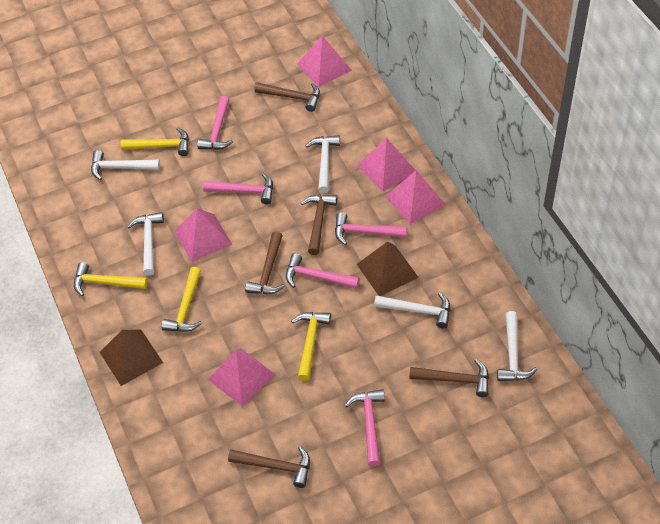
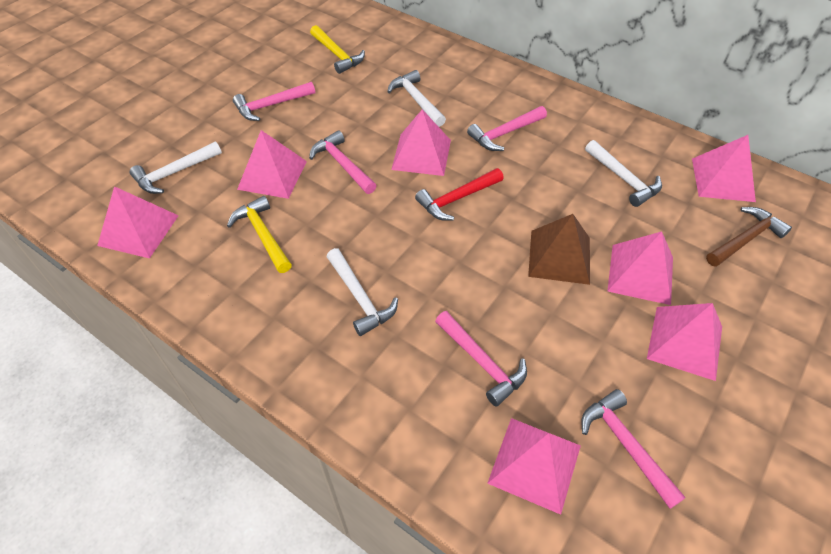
brown hammer: [228,446,310,488] [245,232,285,294] [254,82,320,112] [301,194,337,255] [409,359,489,397] = 5 -> [706,207,792,267] = 1
brown pyramid: [100,330,163,386] [357,241,419,296] = 2 -> [528,214,590,285] = 1
pink pyramid: [174,208,232,262] [208,348,275,407] [297,35,352,87] [357,138,416,192] [385,170,446,225] = 5 -> [97,186,179,258] [237,130,307,199] [391,109,451,176] [487,418,581,515] [607,232,673,305] [647,303,722,381] [692,135,756,202] = 7
red hammer: none = 0 -> [415,168,504,221] = 1
white hammer: [91,150,160,180] [127,212,164,276] [306,135,340,193] [374,293,450,328] [497,311,537,381] = 5 -> [130,141,222,194] [327,248,398,336] [387,70,446,127] [585,140,662,207] = 4
yellow hammer: [74,262,148,296] [120,127,189,156] [161,267,202,332] [291,312,331,381] = 4 -> [227,196,292,273] [310,25,365,74] = 2

